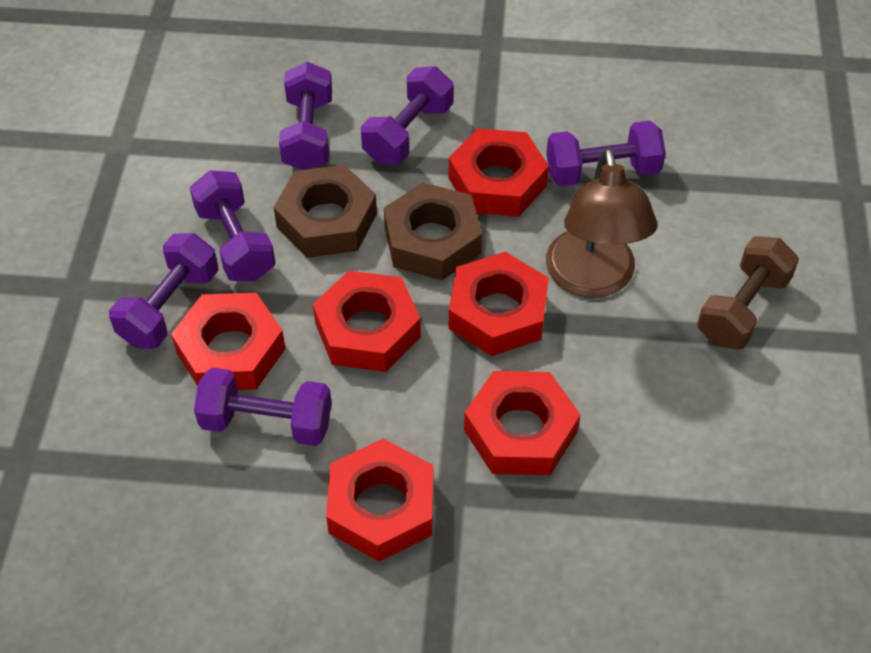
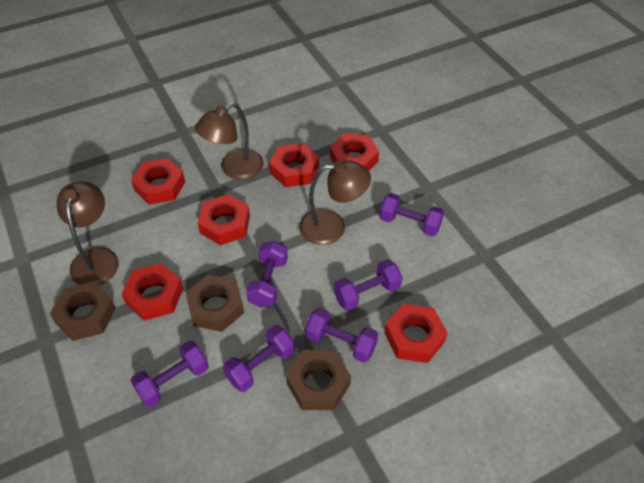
brown dumbbell: [697,236,799,350] = 1 -> none = 0
brown lamp: [546,147,657,298] = 1 -> [57,182,119,285] [195,102,264,180] [299,160,371,245] = 3
brown nut: [274,165,377,258] [384,182,482,280] = 2 -> [50,282,116,341] [186,275,244,332] [286,350,351,410] = 3

